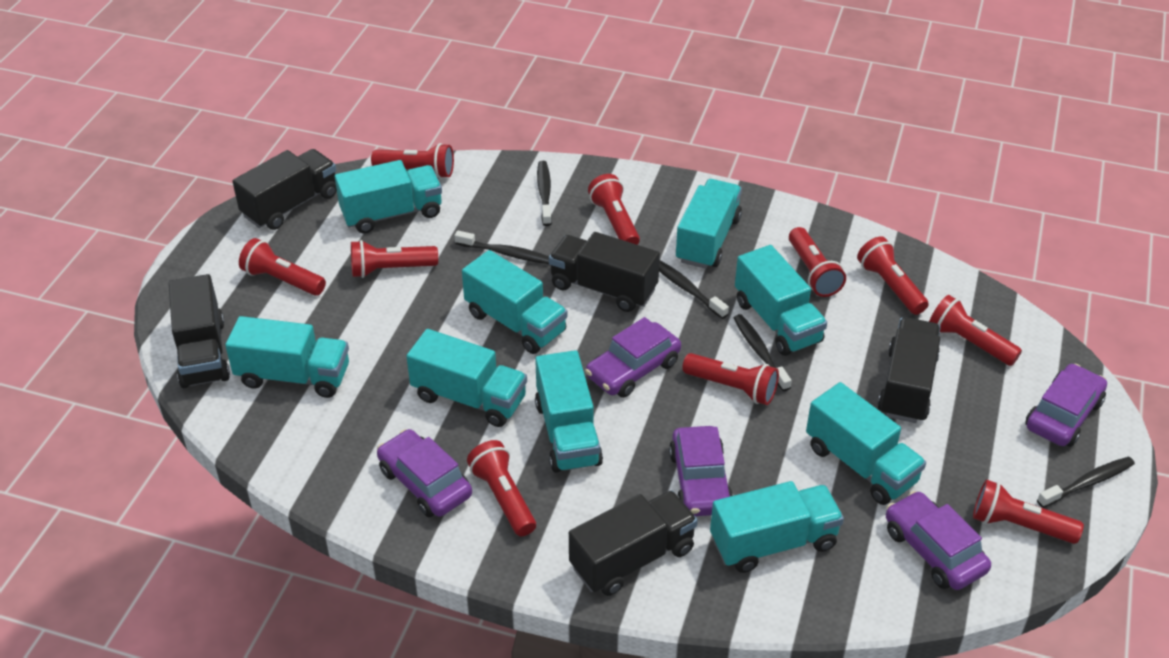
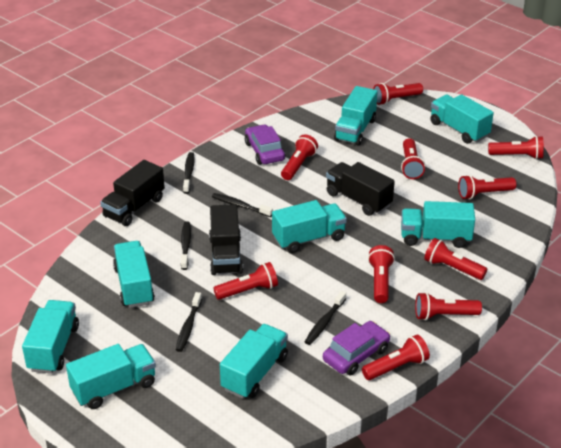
black truck: [169,274,230,388] [232,149,337,230] [549,232,660,312] [569,490,698,596] [878,317,941,423] = 5 -> [100,160,165,226] [209,204,243,275] [326,162,395,216] = 3
purple car: [377,429,472,517] [585,317,681,398] [669,426,733,516] [886,491,991,590] [1025,363,1107,447] = 5 -> [245,124,285,165] [323,321,390,376] = 2
turquoise truck: [225,316,349,398] [335,160,442,234] [406,329,527,427] [462,250,567,354] [535,350,603,473] [676,179,742,269] [710,481,844,573] [735,245,827,356] [806,382,926,505] = 9 -> [22,300,79,374] [66,344,156,409] [113,241,155,308] [220,324,288,399] [272,200,347,253] [334,86,378,146] [401,201,475,248] [430,94,494,144] = 8

